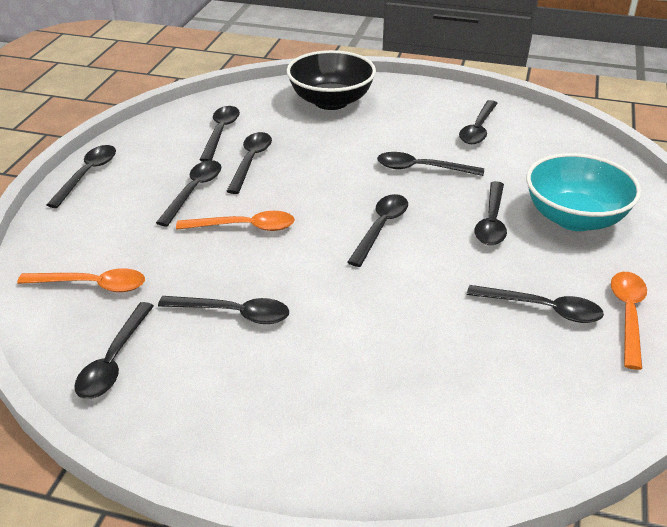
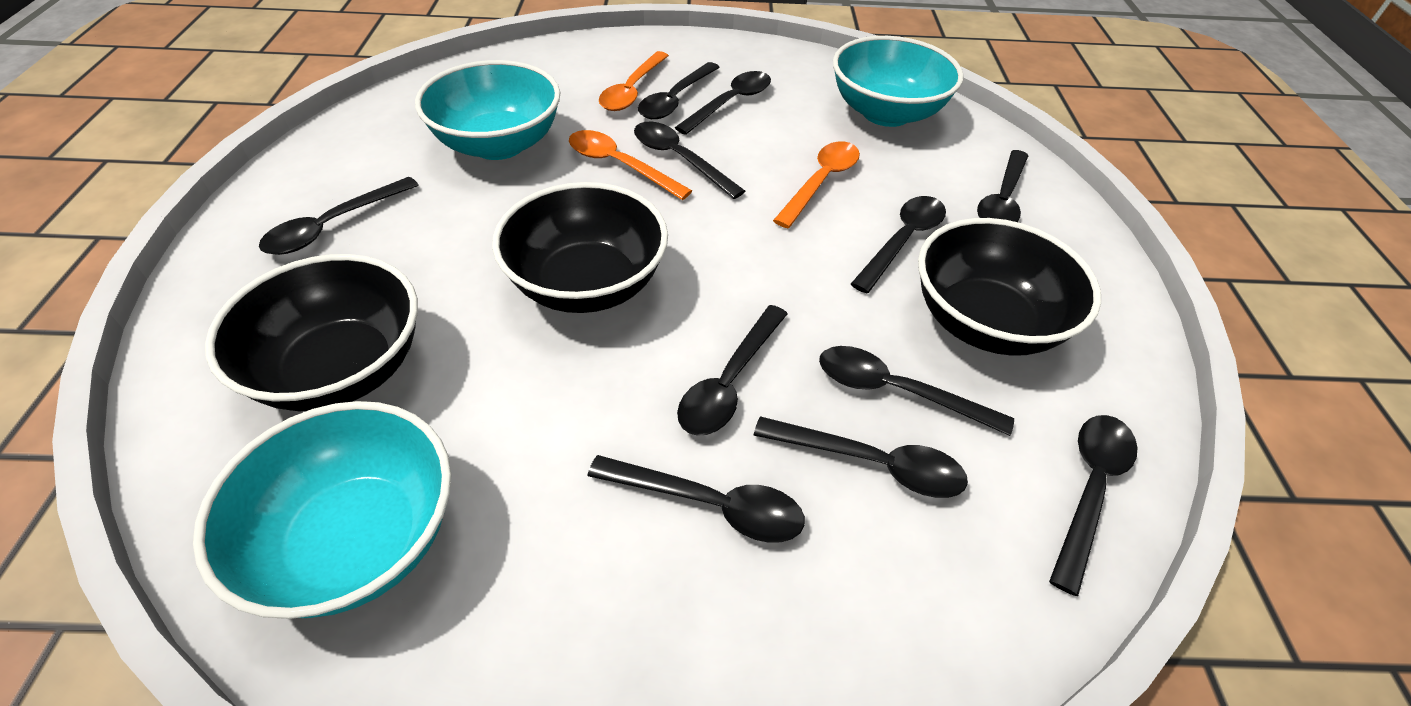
black bowl: [286,50,376,110] = 1 -> [205,254,418,411] [492,182,668,313] [918,218,1101,356] = 3
turquoise bowl: [526,153,641,231] = 1 -> [193,401,451,619] [415,60,560,160] [833,36,964,127] = 3

